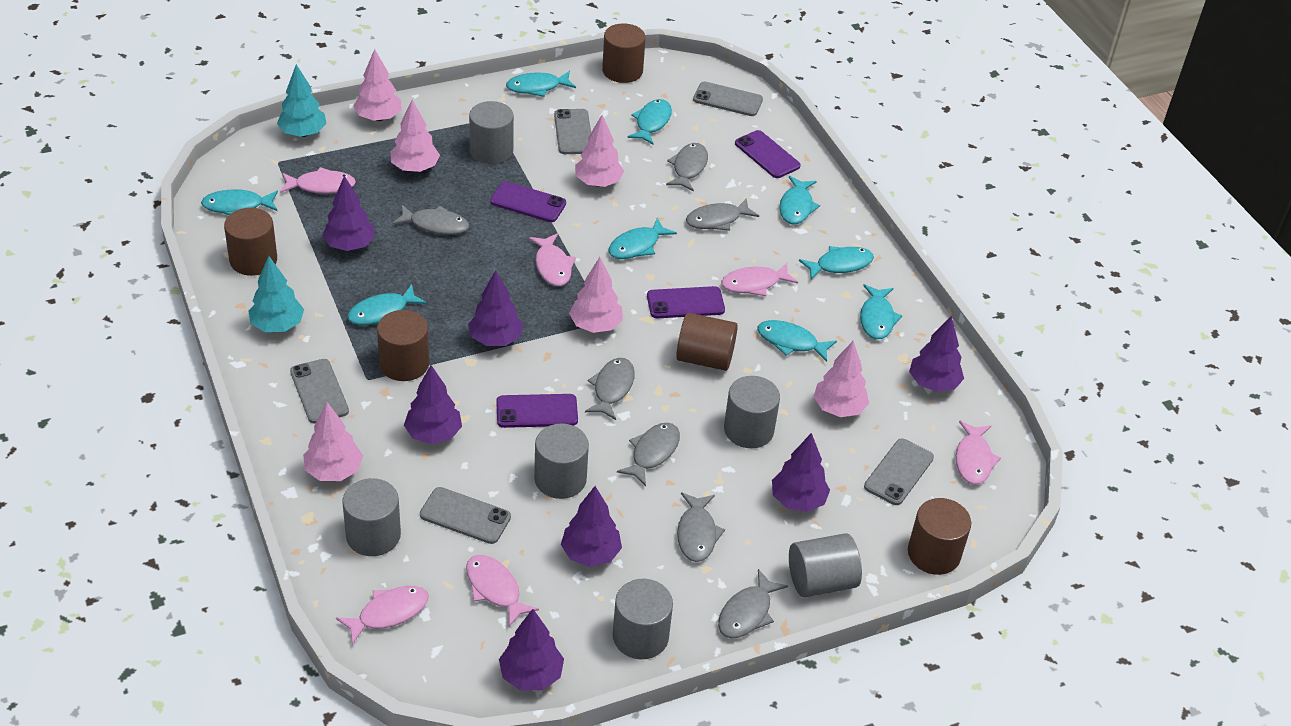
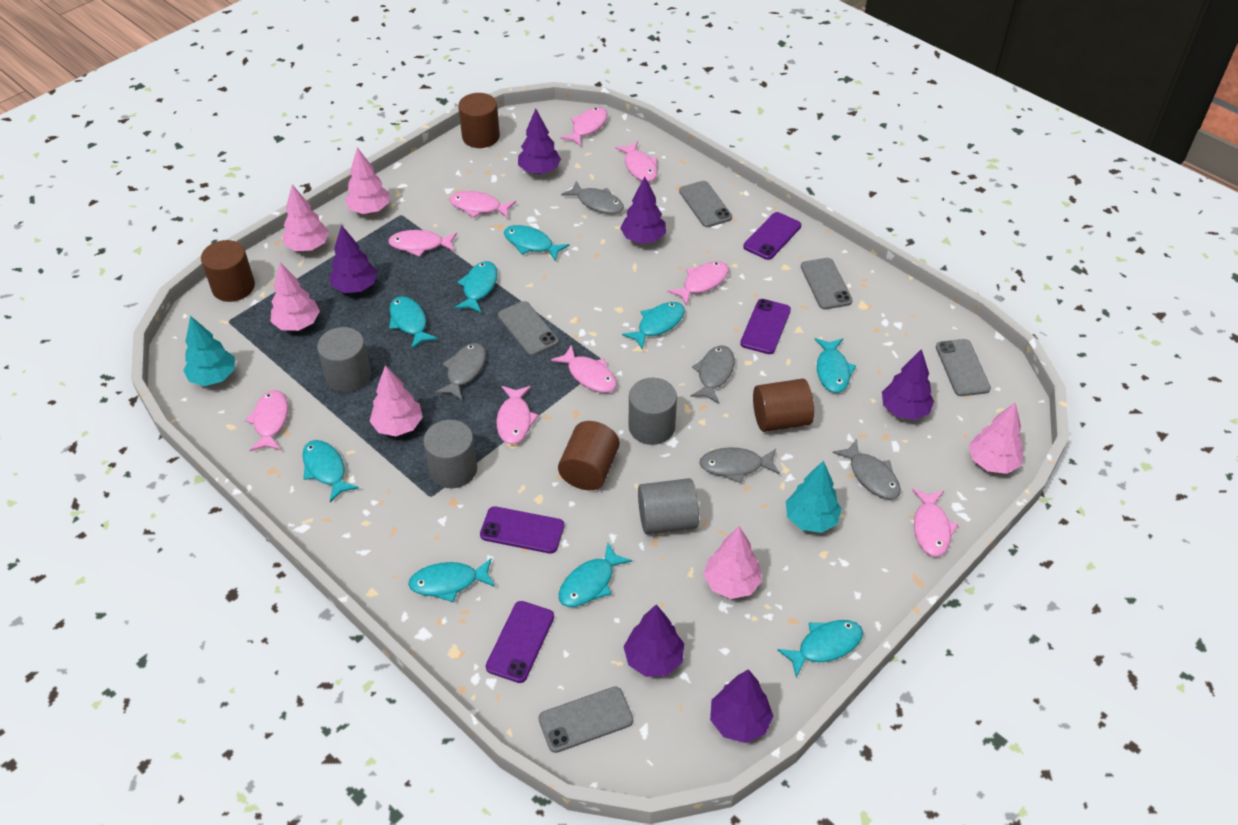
brown cylinder: [224,208,277,276] [377,310,429,381] [602,23,646,83] [676,313,738,371] [908,498,971,575] = 5 -> [201,240,255,302] [458,93,500,148] [558,421,620,490] [753,378,814,432] = 4
grey cylinder: [342,478,401,556] [469,101,514,164] [534,424,589,499] [613,579,673,659] [724,376,780,448] [789,533,862,597] = 6 -> [317,327,371,392] [423,420,477,488] [629,378,677,445] [638,478,699,535] = 4
grey fish: [392,205,469,235] [585,358,635,420] [617,423,680,486] [666,143,708,192] [677,492,725,562] [686,198,759,231] [718,569,788,638] = 7 -> [435,343,486,400] [561,181,624,214] [691,346,735,403] [699,447,780,483] [833,439,901,499] = 5
pink fish: [280,167,356,194] [336,586,429,645] [466,555,539,627] [529,233,576,286] [721,263,798,296] [956,421,1001,485] = 6 -> [245,390,288,451] [388,230,457,257] [450,191,516,218] [497,386,539,445] [551,344,617,393] [560,107,608,146] [615,141,658,182] [667,261,729,306] [912,489,958,557] = 9
purple tree: [322,176,375,251] [404,365,462,444] [468,270,523,346] [499,609,564,690] [561,486,622,567] [772,433,830,512] [909,316,964,392] = 7 -> [329,225,377,293] [518,109,561,174] [620,177,666,244] [624,604,684,677] [710,669,773,743] [882,349,934,420] = 6

